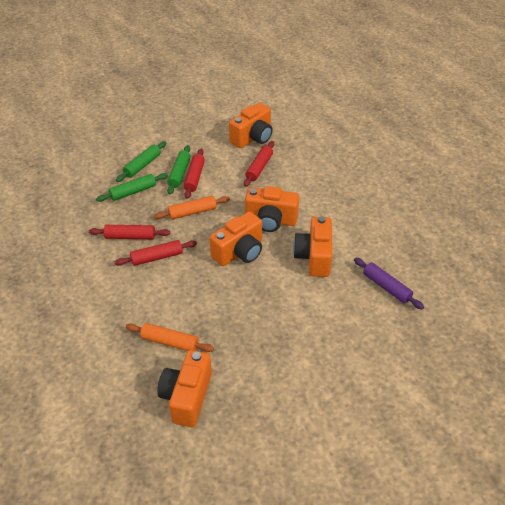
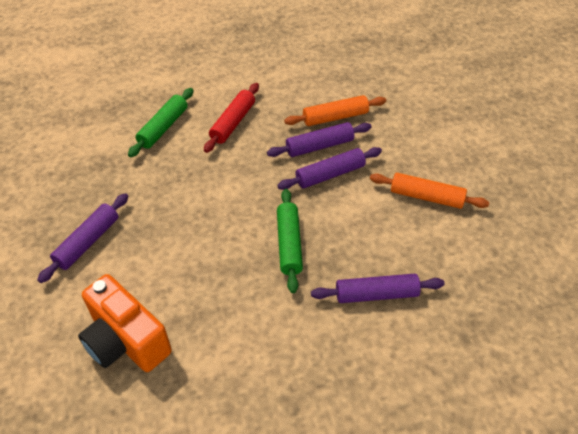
green rolling pin: [96,173,168,202] [116,141,166,182] [167,145,191,195] = 3 -> [128,88,194,157] [277,189,303,293] = 2
orange camera: [157,350,212,427] [210,211,262,266] [229,103,273,148] [245,186,299,232] [293,216,332,277] = 5 -> [78,274,172,372] = 1
purple rolling pin: [354,257,424,309] = 1 -> [37,193,128,283] [267,122,372,157] [277,147,382,190] [311,274,445,303] = 4
red rolling pin: [89,225,170,239] [115,240,197,266] [184,149,205,199] [244,141,274,187] = 4 -> [204,83,259,153] = 1

